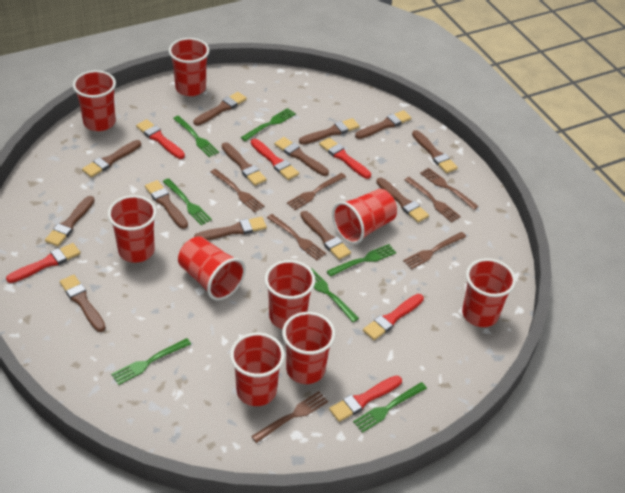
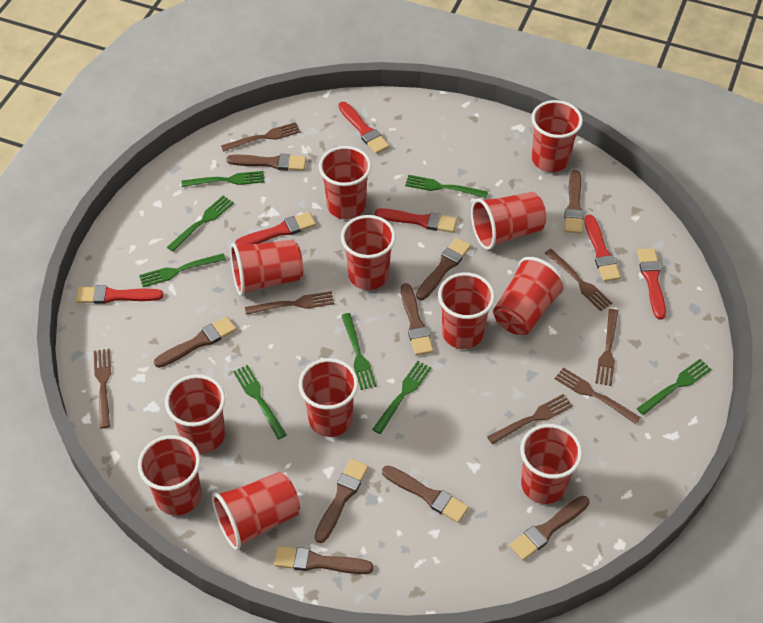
brown brush: [45,196,95,246] [60,275,106,332] [82,140,141,177] [145,180,188,229] [193,92,247,126] [194,217,267,240] [222,142,267,186] [274,137,329,176] [299,118,359,145] [300,211,351,260] [355,110,412,139] [376,178,429,223] [412,130,458,173] = 13 -> [154,317,236,368] [226,154,306,171] [274,546,373,574] [315,459,369,543] [382,465,469,523] [401,283,433,356] [416,238,471,300] [510,496,590,561] [564,170,584,234] = 9
green fork: [111,338,191,385] [163,178,212,225] [173,116,219,157] [241,108,296,141] [311,268,359,322] [327,244,396,277] [353,382,427,433] = 7 -> [139,253,226,287] [167,195,234,252] [181,171,264,187] [233,365,287,439] [341,313,376,390] [372,361,431,434] [405,175,488,198] [637,359,712,415] = 8
red cup: [73,70,116,131] [108,195,157,263] [169,38,210,96] [178,236,246,301] [230,333,285,406] [265,260,316,329] [282,312,336,384] [332,189,397,244] [462,258,516,327] = 9 -> [138,435,202,516] [165,374,225,454] [212,472,300,550] [230,240,303,296] [299,358,358,437] [319,146,371,219] [341,215,396,290] [438,272,495,349] [471,192,546,250] [493,257,567,335] [520,424,582,504] [531,100,583,172] = 12

